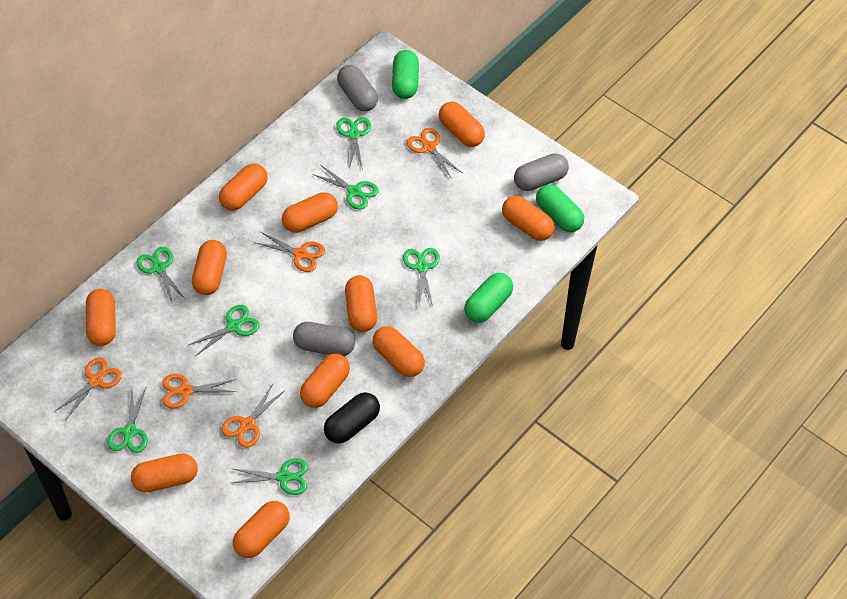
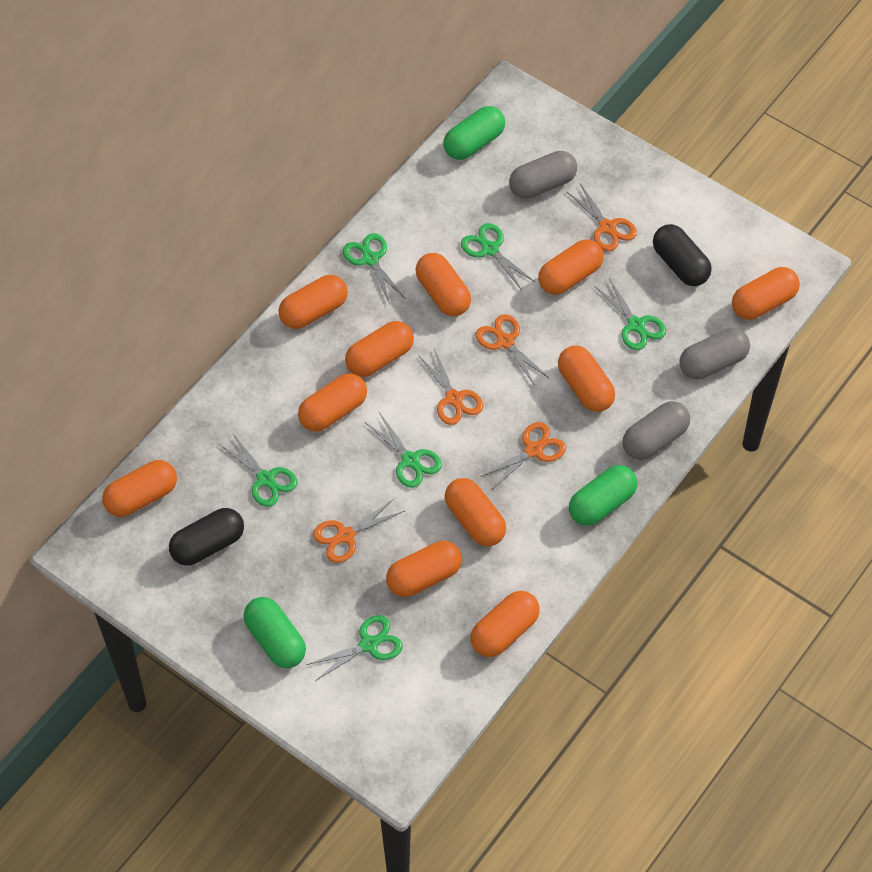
black capsule: [324,392,380,444] = 1 -> [169,508,244,566] [653,224,712,286] = 2
green scissors: [107,386,148,453] [136,247,186,304] [187,305,260,356] [232,458,308,495] [313,165,379,210] [336,117,371,170] [403,248,440,306] = 7 -> [219,434,297,507] [306,615,403,681] [343,233,406,304] [366,412,442,488] [461,223,535,290] [595,278,666,350] = 6

